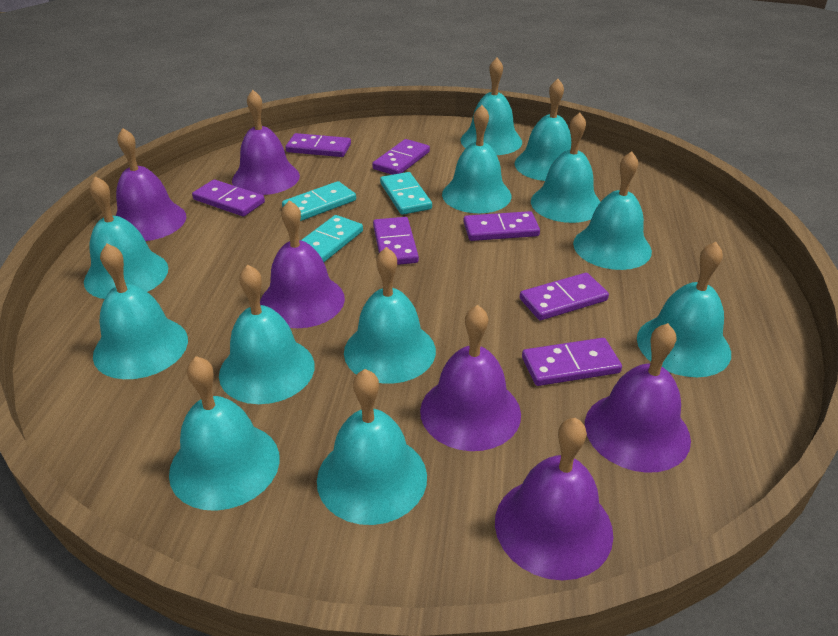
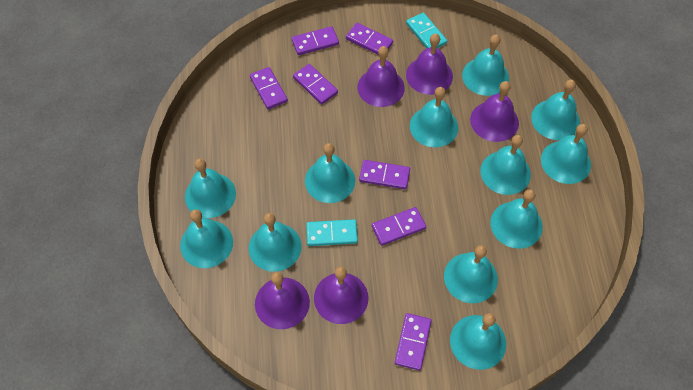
purple bell: [115,128,186,241] [232,90,300,195] [260,200,345,328] [420,305,521,451] [495,418,613,580] [585,323,691,473] = 6 -> [255,272,310,329] [314,267,369,324] [357,46,405,107] [406,34,453,95] [470,81,519,142] = 5
turquoise domino: [282,181,356,221] [301,215,363,262] [380,172,432,215] = 3 -> [306,219,358,246] [406,13,447,48] = 2

